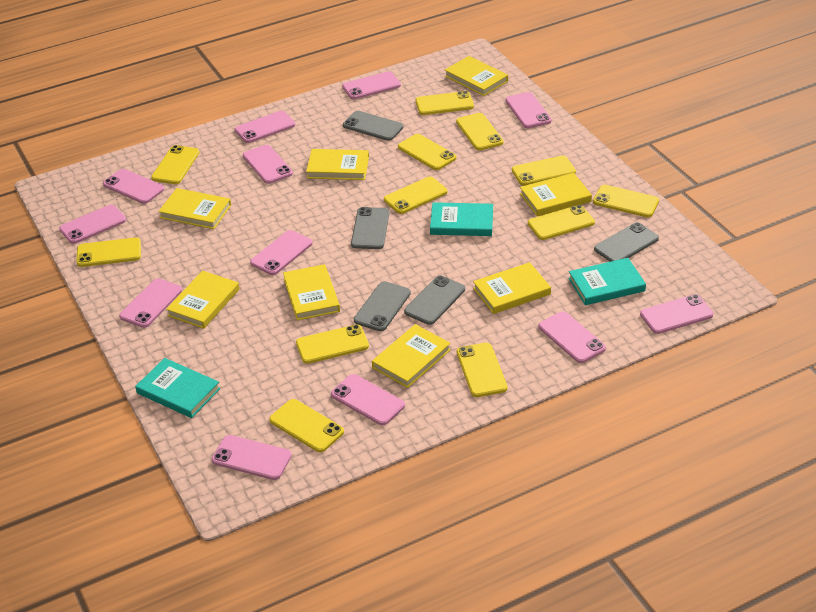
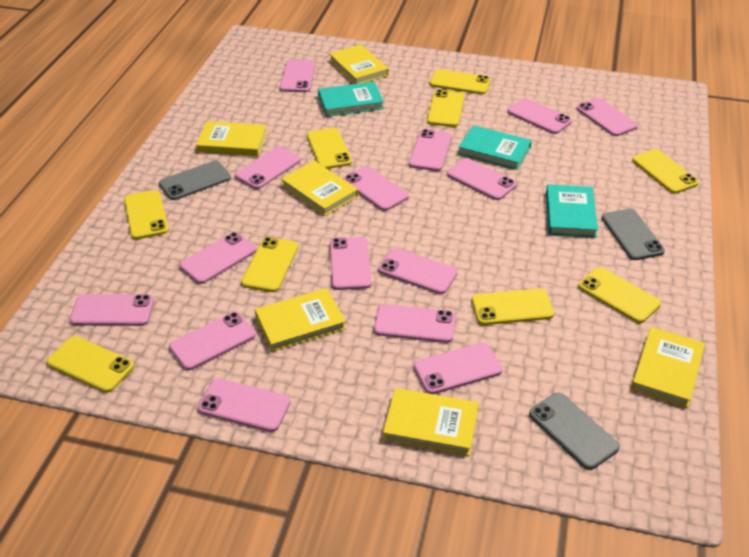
grey phone: [343,111,403,141] [351,207,389,249] [354,281,411,331] [404,276,465,325] [594,222,659,262] = 5 -> [159,161,231,200] [529,393,620,470] [602,209,665,260] = 3
pink phone: [59,205,126,244] [103,169,164,204] [119,278,182,328] [211,435,292,480] [235,111,295,143] [243,145,293,184] [250,230,313,275] [331,374,405,425] [342,71,401,99] [505,92,552,128] [538,311,606,363] [640,294,713,334] = 12 -> [70,294,154,326] [169,312,256,370] [179,232,257,284] [198,378,291,432] [235,146,301,189] [280,59,316,92] [330,237,371,290] [343,166,409,211] [374,304,455,343] [378,248,458,294] [409,129,452,171] [414,342,503,394] [447,158,516,200] [507,98,572,134] [576,98,638,136] = 15
yellow book: [158,188,231,229] [166,271,239,329] [283,264,340,320] [306,149,369,180] [372,324,451,388] [445,56,508,96] [473,262,551,314] [520,173,592,216] = 8 -> [196,121,267,156] [255,288,346,352] [281,161,358,216] [329,44,389,84] [383,388,479,456] [631,327,705,408] = 6
yellow phone: [77,238,141,267] [151,145,200,184] [269,399,344,452] [296,325,369,364] [384,176,448,214] [398,134,456,170] [416,91,474,115] [456,113,503,150] [457,343,508,397] [512,156,576,186] [528,205,595,240] [593,185,659,217] = 12 -> [47,336,134,393] [124,190,169,239] [241,237,298,292] [307,128,352,169] [427,90,465,127] [430,69,491,94] [472,288,554,325] [578,267,661,323] [632,149,699,194] = 9

